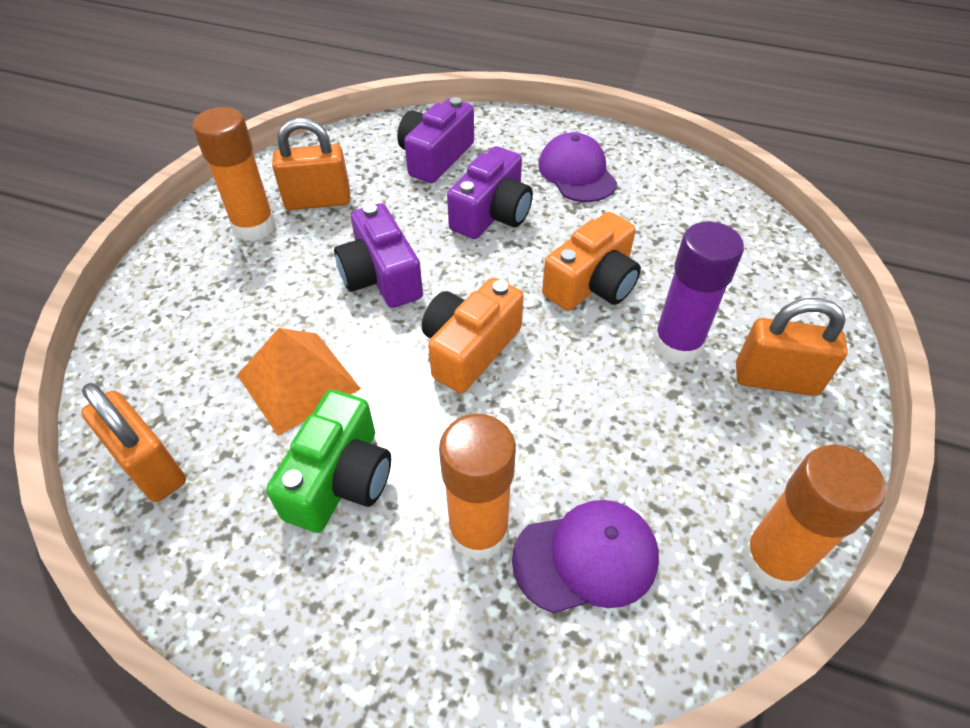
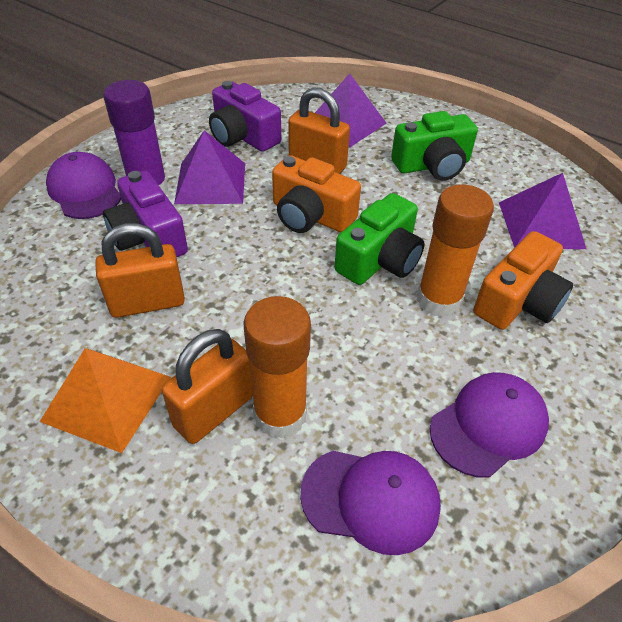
green camera: [266,390,391,533] = 1 -> [335,193,425,285] [391,111,478,181] = 2
orange glue stick: [193,107,276,241] [439,414,516,561] [741,445,886,592] = 3 -> [244,296,311,439] [417,184,494,317] = 2
purple camera: [334,203,423,308] [397,97,474,183] [447,146,533,239] = 3 -> [103,171,188,257] [209,81,281,152] = 2
purple cap: [512,500,659,613] [538,132,617,202] = 2 -> [46,152,121,219] [300,451,441,555] [430,372,549,478] = 3
purple pyramid: none = 0 -> [174,130,245,204] [315,73,387,147] [499,173,586,249] = 3

